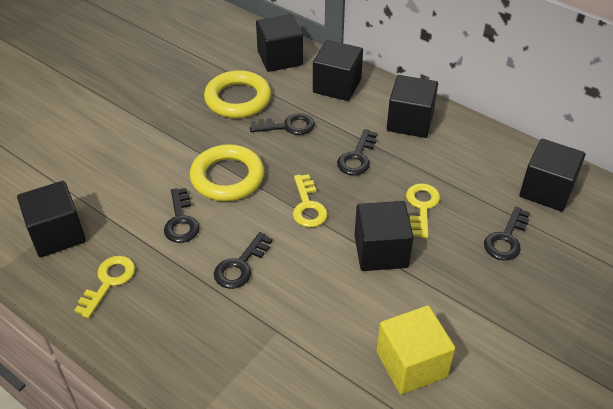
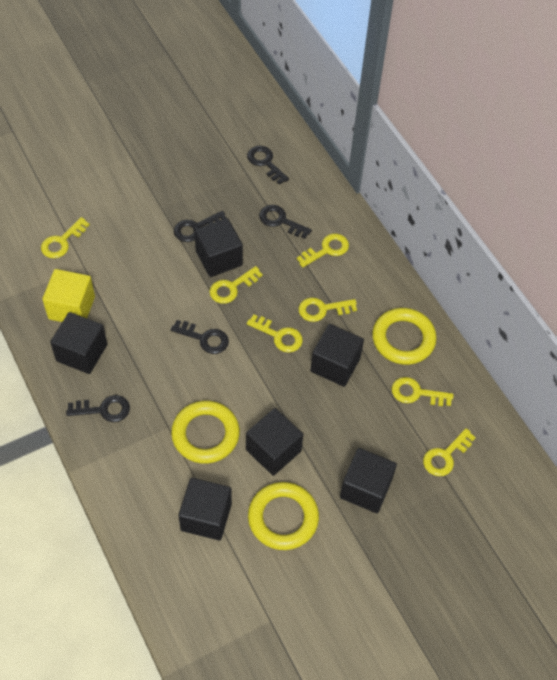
yellow key: [74,256,135,318] [293,174,328,227] [406,183,440,238] = 3 -> [41,217,90,258] [209,266,263,304] [247,315,303,353] [297,233,349,267] [299,298,357,322] [392,377,453,406] [423,428,476,476] = 7
yellow ring: [190,144,264,201] [204,70,271,118] = 2 -> [171,401,240,464] [248,482,319,550] [372,308,437,365] = 3

